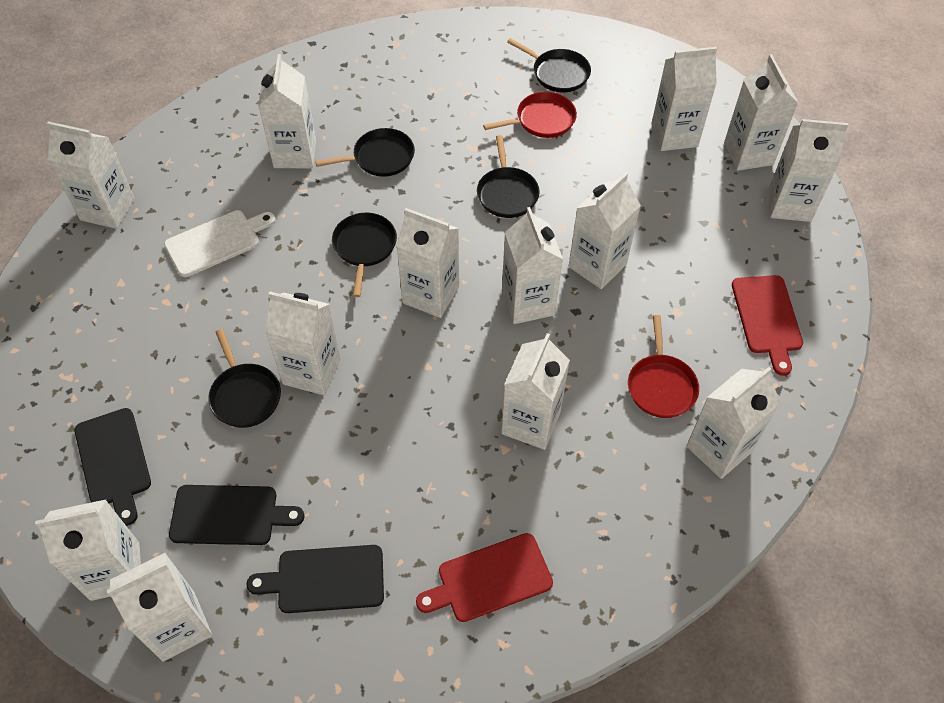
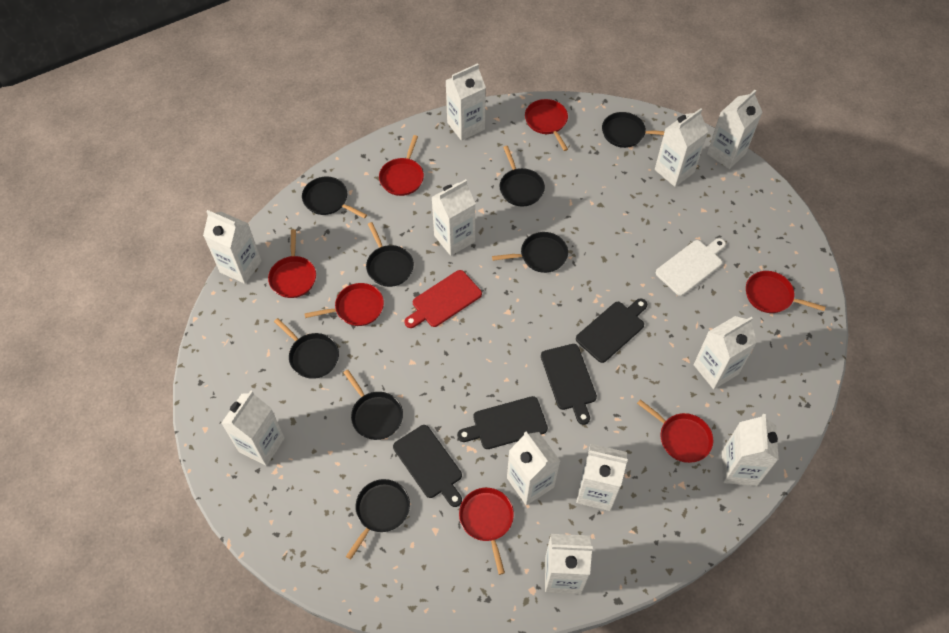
black cutting board: [75,408,151,526] [169,485,305,545] [246,545,384,613] = 3 -> [393,425,462,507] [457,396,548,449] [541,344,597,425] [576,298,647,363] = 4
black pan: [208,329,281,428] [315,128,415,177] [332,213,397,297] [477,135,540,218] [507,38,591,92] = 5 -> [274,318,339,379] [302,177,367,219] [343,370,403,440] [346,479,410,560] [366,222,414,287] [492,232,568,273] [500,146,545,206] [602,112,665,148] = 8
red cutting board: [416,533,553,622] [732,275,803,376] = 2 -> [404,270,482,328] = 1
red pan: [483,92,577,138] [628,315,699,418] = 2 -> [268,229,316,298] [304,283,384,326] [379,135,424,196] [459,488,514,575] [525,99,568,151] [637,399,713,463] [746,271,826,313] = 7
white carton: [35,500,141,601] [47,121,135,229] [107,553,212,662] [258,54,316,168] [265,292,341,395] [396,208,459,318] [501,333,570,450] [502,207,563,324] [569,172,641,289] [651,47,717,151] [687,367,781,479] [724,54,798,171] [769,119,848,222] = 13 -> [203,210,262,284] [221,391,285,466] [431,179,476,256] [445,63,486,141] [507,432,560,505] [545,534,593,594] [576,444,628,511] [655,108,708,187] [694,316,757,389] [707,90,762,169] [722,414,779,486] = 11

